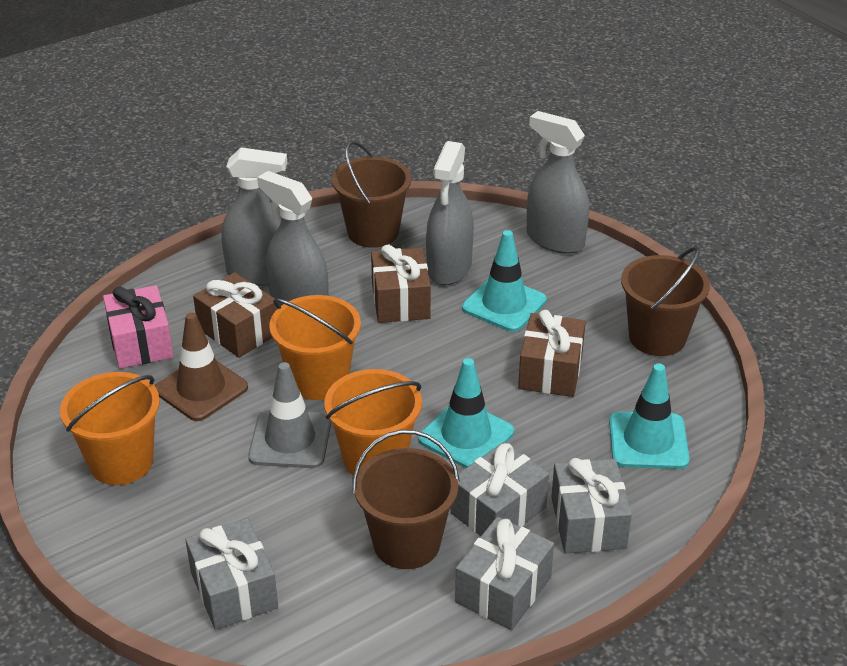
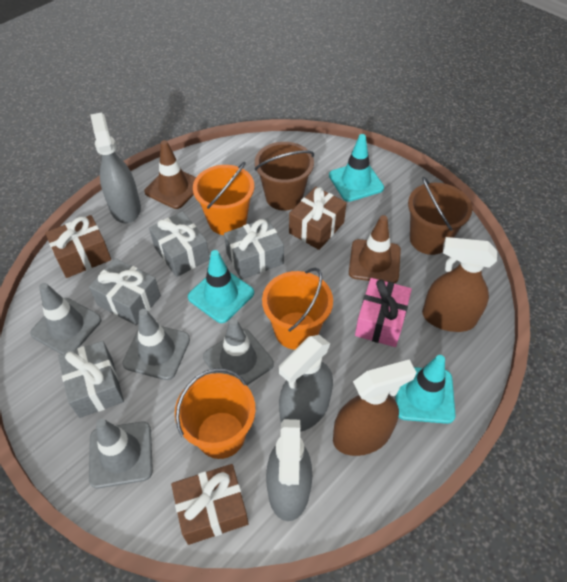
brown bucket: [332,141,411,248] [352,430,460,569] [621,247,710,356] = 3 -> [255,142,314,211] [408,177,472,255] = 2
brown spray bottle: none = 0 -> [333,359,416,456] [422,237,497,332] = 2
brown traffic cone: [155,312,248,421] = 1 -> [144,140,196,209] [349,215,401,283] = 2
grey spray bottle: [221,147,287,286] [257,171,329,306] [426,141,474,285] [527,111,589,254] = 4 -> [90,112,141,223] [266,419,312,521] [279,335,333,432] = 3
grey traffic cone: [248,362,331,468] = 1 -> [30,283,101,354] [89,419,153,489] [122,309,190,380] [203,318,274,385] = 4

